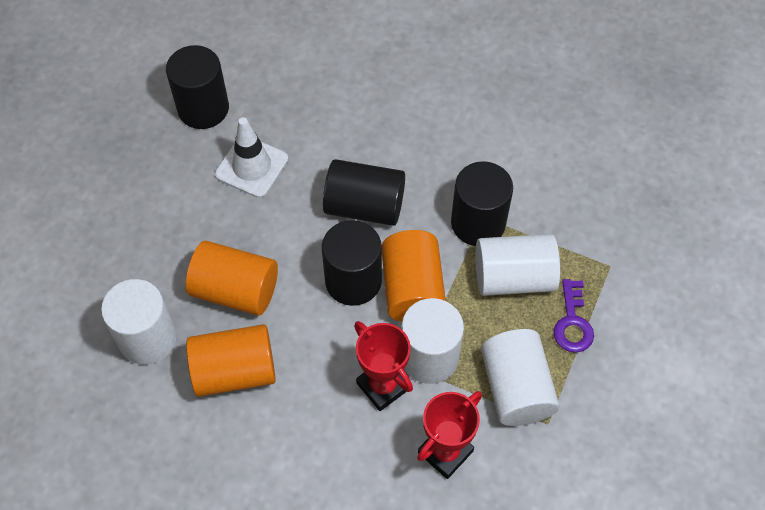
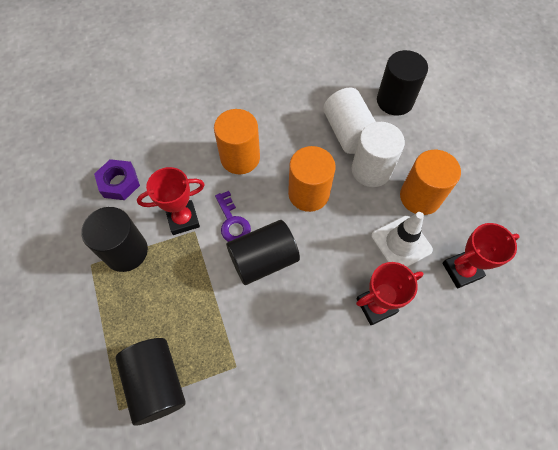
purple nut: none = 0 -> [94,159,140,200] = 1
red trophy: [354,321,413,411] [417,391,482,479] = 2 -> [137,167,205,235] [356,262,424,325] [442,223,520,289] = 3
white cylinder: [101,279,177,364] [401,298,464,384] [475,234,560,296] [481,329,560,426] = 4 -> [323,87,376,154] [352,122,405,187] = 2

